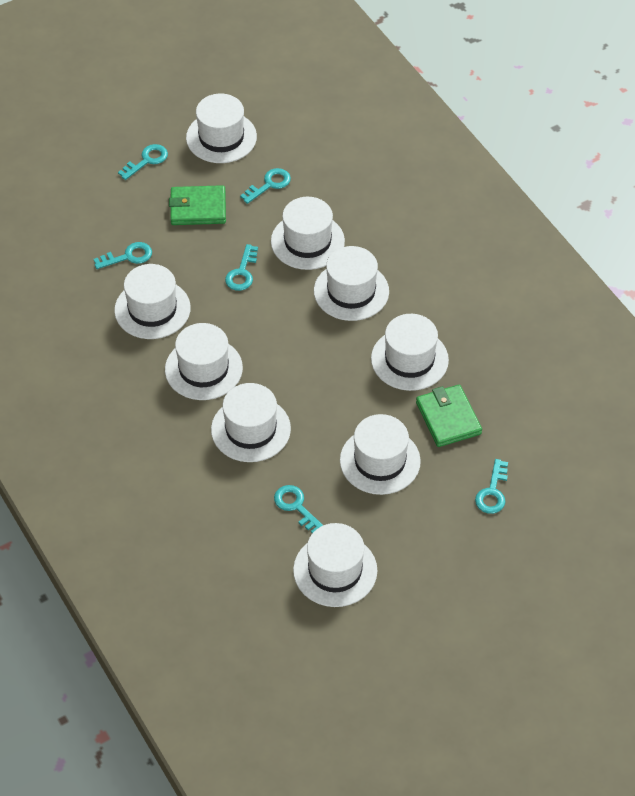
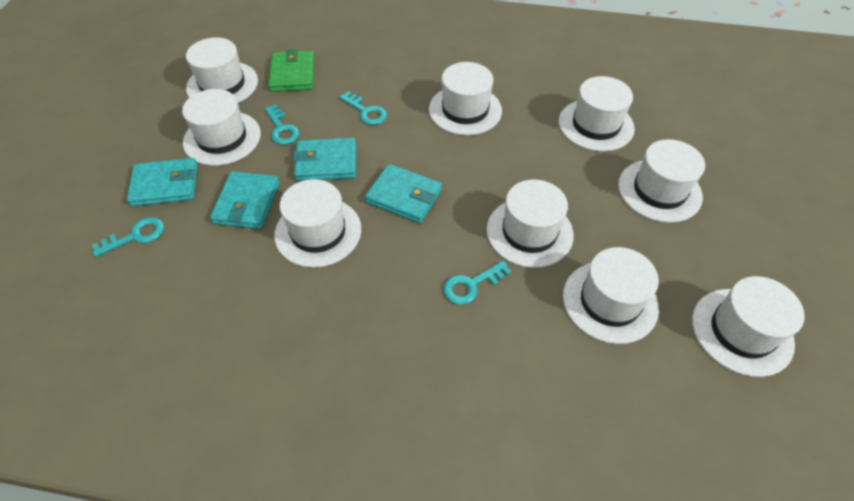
green wallet: [169,185,226,225] [416,385,482,447] = 2 -> [268,49,315,92] = 1
turquoise key: [94,242,152,269] [118,144,168,180] [225,244,258,291] [240,168,291,204] [274,485,323,533] [475,459,508,514] = 6 -> [92,217,164,257] [265,105,299,145] [339,91,387,125] [443,261,511,305] = 4
turquoise wallet: none = 0 -> [127,158,198,207] [210,171,280,229] [293,138,356,181] [365,164,442,223] = 4

